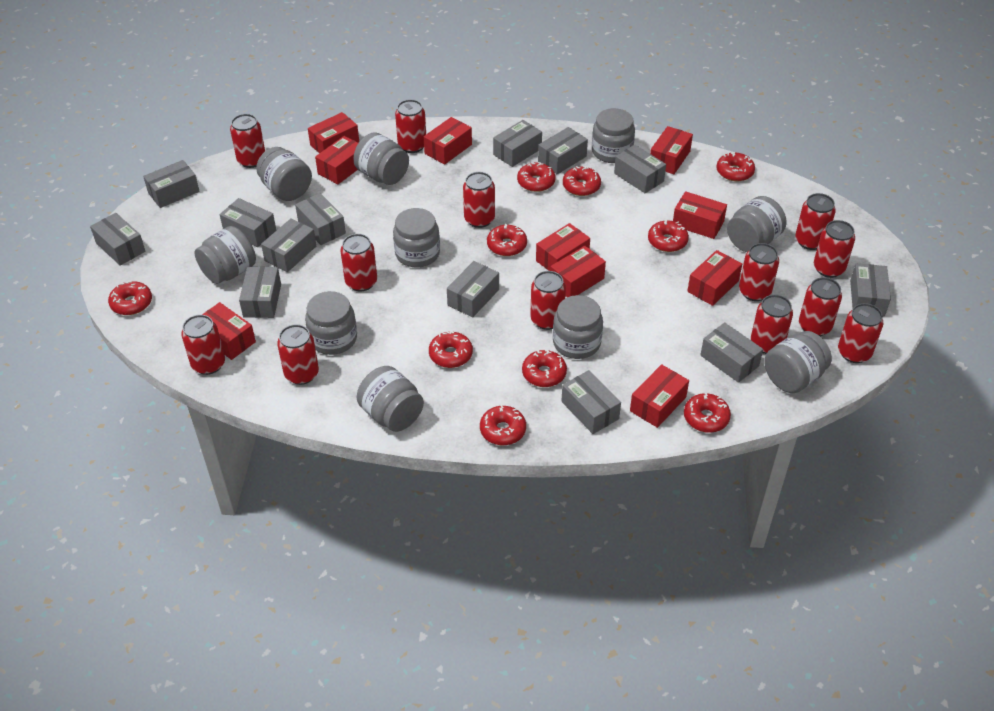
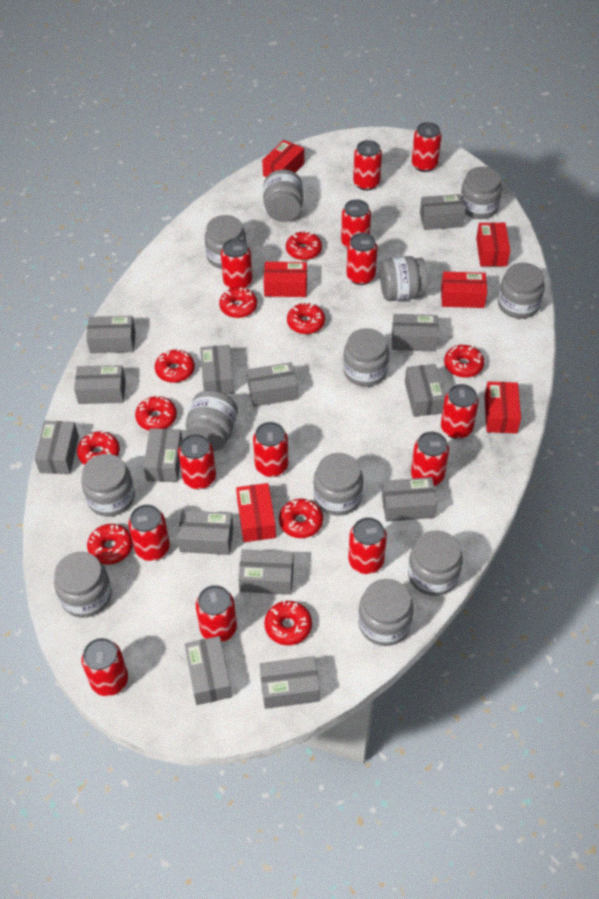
grey box: [90,213,146,266] [143,160,200,208] [219,198,276,247] [239,267,281,318] [261,218,316,272] [295,193,346,245] [447,261,499,318] [493,120,542,167] [538,127,588,174] [561,370,621,434] [614,144,666,193] [700,322,763,383] [850,263,891,317] = 13 -> [34,421,79,474] [74,365,126,404] [86,316,136,353] [143,428,182,482] [177,510,233,555] [184,636,232,705] [200,345,234,394] [238,549,294,595] [247,362,298,407] [259,656,320,709] [382,477,437,522] [392,314,438,351] [405,364,445,417] [420,194,466,230] = 14
grey jar: [194,226,256,284] [256,147,312,201] [305,291,357,355] [353,132,409,185] [357,366,424,432] [393,208,440,267] [553,295,603,359] [592,108,635,163] [727,196,786,252] [765,331,832,393] = 10 -> [54,552,112,618] [81,454,135,517] [185,390,238,451] [205,215,246,269] [263,170,303,222] [313,453,363,516] [343,328,389,387] [358,579,413,646] [380,256,428,301] [408,530,463,596] [461,167,502,219] [498,263,545,319] = 12
red box: [202,302,256,360] [308,112,359,153] [315,136,358,184] [423,117,472,165] [536,223,590,271] [550,246,606,297] [630,364,689,428] [650,126,693,174] [673,191,727,239] [687,250,742,306] = 10 -> [236,483,276,542] [262,140,304,177] [264,262,307,297] [441,272,487,308] [476,222,510,267] [484,381,521,433] = 6

